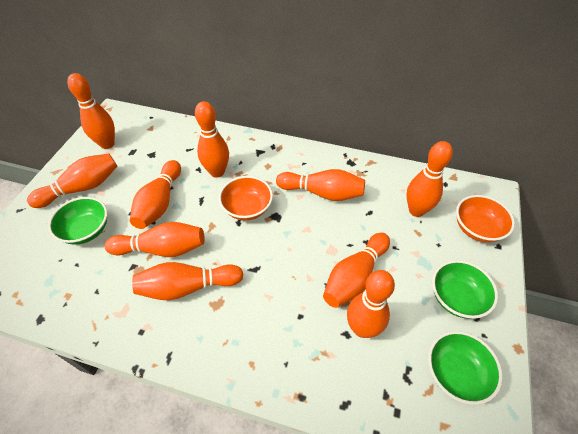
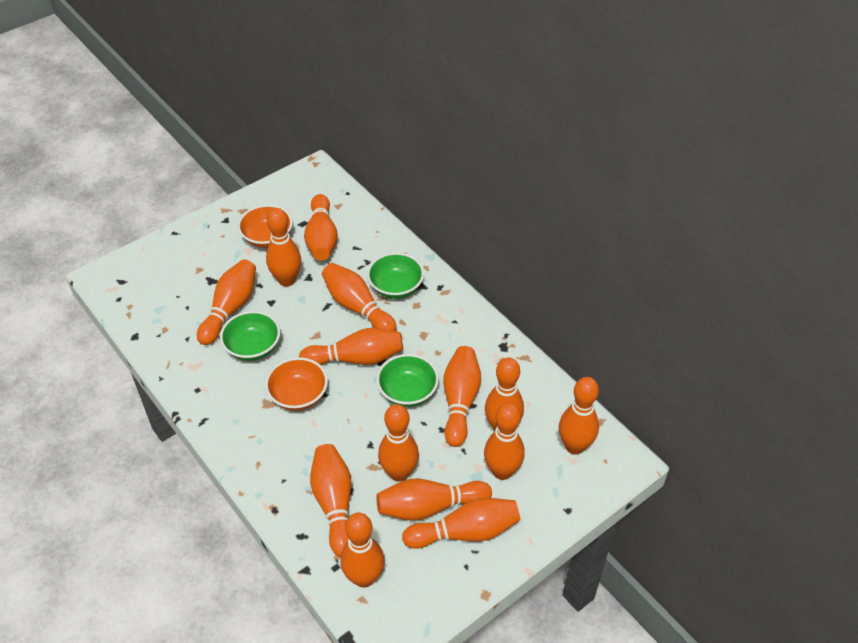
orange bowling pin: [27,153,117,208] [67,73,115,149] [105,222,205,257] [130,160,181,229] [132,262,243,300] [195,101,229,178] [276,169,365,201] [323,233,390,308] [347,270,395,338] [406,141,453,217] = 10 -> [197,259,256,345] [266,208,301,287] [299,328,403,365] [304,194,338,260] [310,444,351,557] [322,263,397,331] [341,513,384,588] [377,479,492,521] [378,404,419,482] [402,498,521,549] [444,346,481,447] [484,403,525,480] [485,357,524,431] [559,377,599,455] = 14

